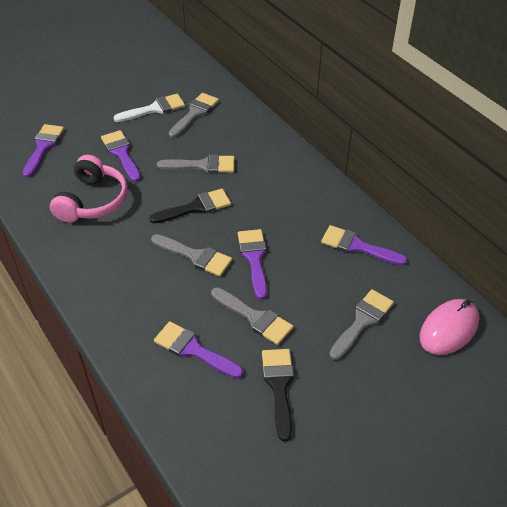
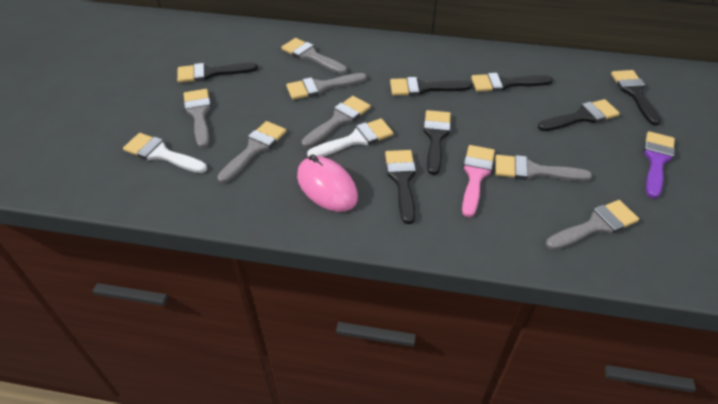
black brush: [149,189,231,224] [262,349,294,441] = 2 -> [177,63,258,83] [385,150,416,224] [390,77,472,96] [423,110,451,175] [471,73,553,92] [538,99,620,131] [611,70,661,125] = 7
grey brush: [151,234,232,277] [157,154,235,173] [169,93,219,138] [211,287,293,345] [329,289,394,360] = 5 -> [184,89,211,148] [217,121,286,183] [281,38,347,74] [286,73,367,100] [302,96,371,148] [495,155,592,181] [546,200,639,250] = 7
pink brush: none = 0 -> [462,145,495,218] = 1
pink headphones: [50,155,128,223] = 1 -> none = 0
purple brush: [23,124,64,178] [101,130,141,182] [154,321,243,379] [238,229,267,300] [321,225,407,266] = 5 -> [643,131,675,199] = 1
white brush: [113,94,185,122] = 1 -> [123,133,207,173] [307,118,394,157] = 2

